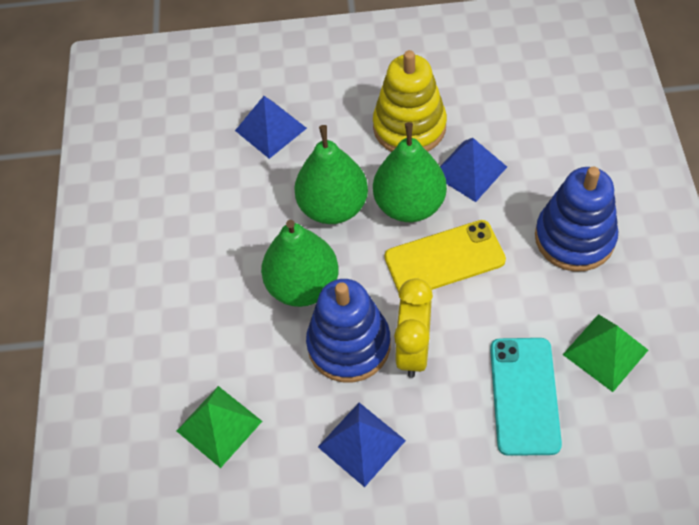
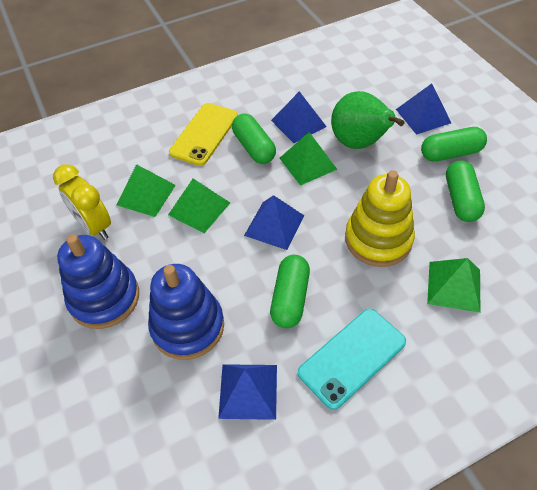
blue pyramid: [235,96,307,159] [318,403,406,487] [440,138,507,202] = 3 -> [218,364,277,420] [244,195,305,250] [271,91,327,143] [396,83,451,135] = 4
green capsule: none = 0 -> [232,113,276,164] [270,255,310,328] [421,127,487,161] [446,161,485,222] = 4
green pear: [261,220,339,307] [294,125,368,224] [373,122,447,222] = 3 -> [331,91,405,149] = 1
green pyramid: [177,386,262,468] [563,314,648,392] = 2 -> [117,164,176,217] [168,179,230,233] [279,132,338,186] [427,258,480,313] = 4

